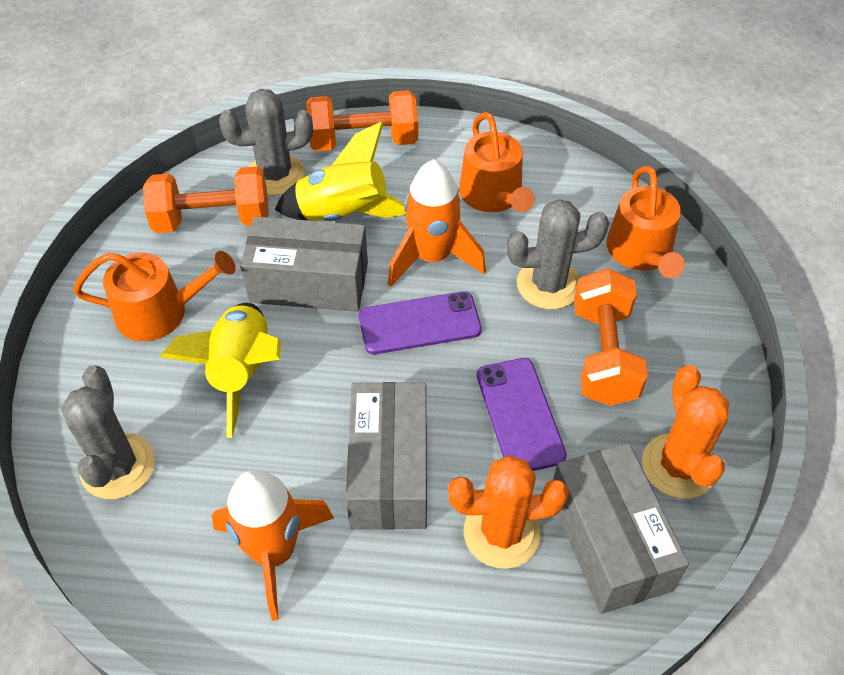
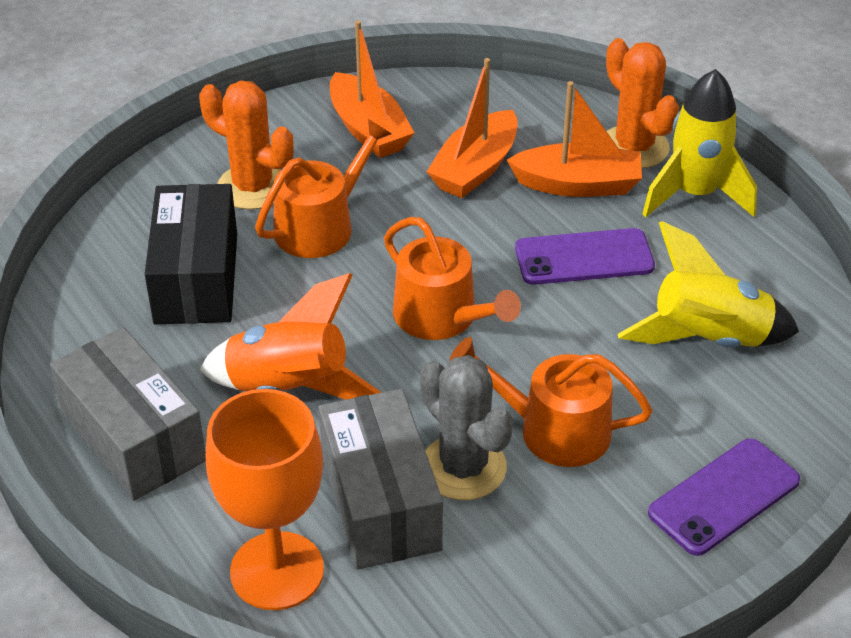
black box: none = 0 -> [145,184,237,324] = 1
grey box: [240,216,368,312] [346,382,427,530] [553,443,689,614] = 3 -> [50,327,206,501] [318,389,443,570] = 2
grey cactus: [61,365,155,499] [219,89,313,196] [507,199,609,309] = 3 -> [420,355,513,500] = 1
orange boat: none = 0 -> [330,20,415,158] [427,58,518,198] [507,81,642,197] = 3
orange dumbbell: [143,166,269,233] [306,90,418,151] [574,268,648,406] = 3 -> none = 0
orange goblet: none = 0 -> [206,389,324,610] = 1
orange rocket: [212,470,334,621] [388,159,486,287] = 2 -> [200,273,382,399] = 1

